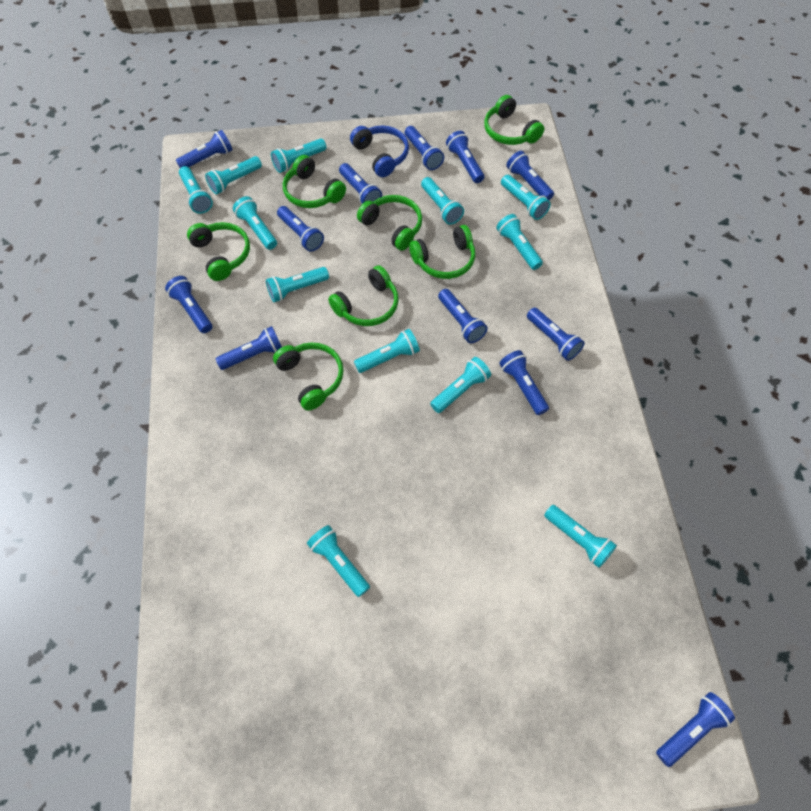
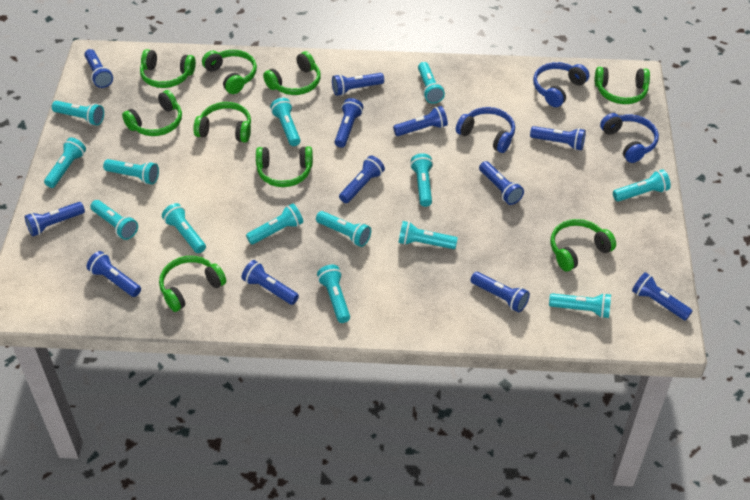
blue headphones: [350,125,409,177] = 1 -> [456,107,515,153] [533,62,589,107] [600,113,659,163] = 3
green headphones: [187,222,250,281] [273,343,344,411] [283,155,346,208] [328,265,399,326] [357,195,422,251] [409,225,475,279] [484,95,544,145] = 7 -> [122,90,182,136] [140,49,196,88] [159,256,226,312] [193,102,251,143] [202,50,257,94] [256,146,313,187] [263,51,321,95] [551,219,616,271] [595,67,650,104] = 9
turquoise flashlight: [179,166,213,214] [205,156,262,194] [233,196,277,250] [266,267,329,302] [271,138,326,173] [307,525,370,597] [354,329,420,373] [421,177,464,225] [430,357,491,413] [496,214,543,270] [501,175,551,220] [544,505,617,568] = 12 -> [44,137,86,188] [52,101,104,125] [90,200,138,240] [103,159,159,184] [162,203,206,253] [246,204,303,245] [270,98,301,146] [316,211,371,247] [317,265,350,323] [398,221,458,249] [410,153,433,207] [418,62,445,104] [549,293,611,318] [613,169,671,202] = 14

